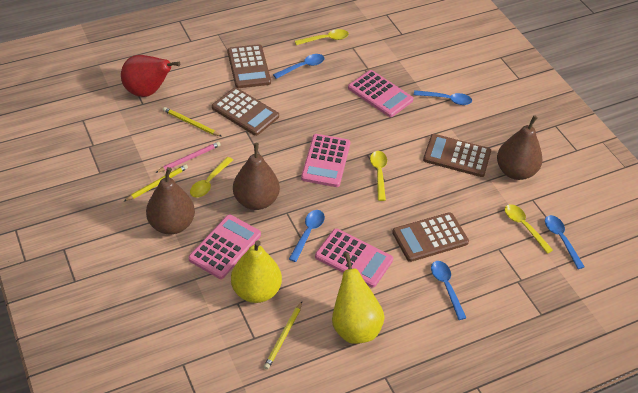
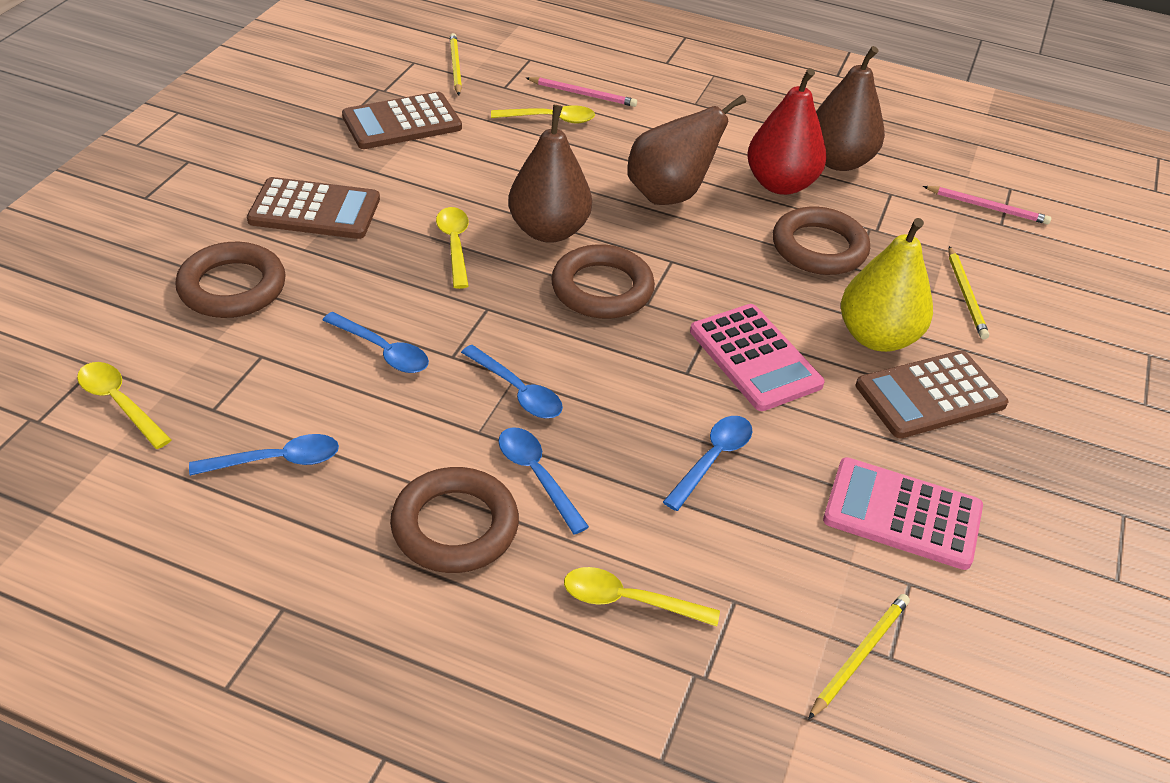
brown calculator: [212,87,279,136] [227,44,271,88] [392,212,469,262] [423,134,491,177] = 4 -> [247,177,380,239] [342,92,462,149] [856,351,1008,439] = 3
brown ring: none = 0 -> [175,242,286,318] [390,467,519,573] [551,244,655,319] [773,207,870,275] = 4
pink calculator: [188,215,261,279] [301,134,350,187] [315,228,393,288] [348,70,413,117] = 4 -> [690,304,825,411] [823,457,983,570] = 2
pink pencil: [155,142,221,173] = 1 -> [526,77,637,107] [923,186,1051,225] = 2
yellow pear: [231,240,282,303] [332,252,385,344] = 2 -> [841,218,933,352] = 1

